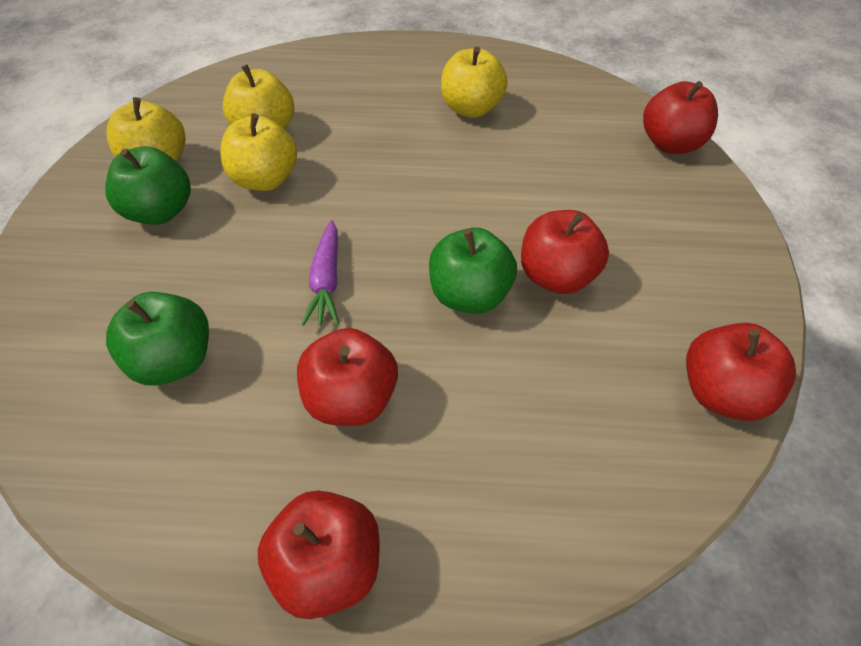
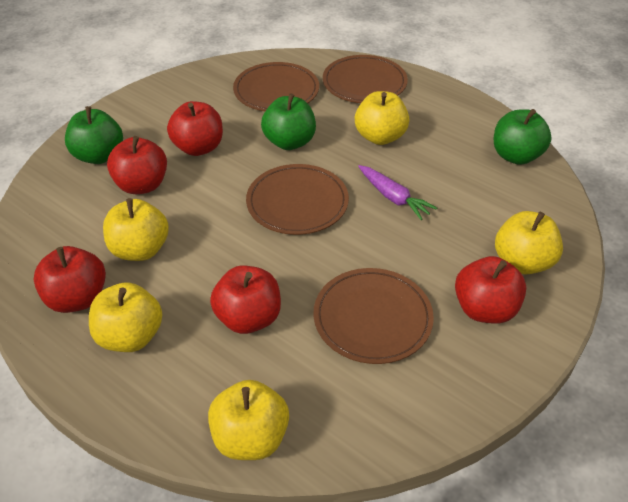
brown plate: none = 0 -> [233,62,319,111] [246,164,349,235] [313,268,434,364] [323,55,408,103] = 4
yellow apple: [106,97,186,162] [220,113,297,191] [223,64,294,129] [441,47,508,118] = 4 -> [89,282,163,352] [103,198,169,261] [208,380,289,460] [355,91,409,145] [495,211,563,275] = 5

